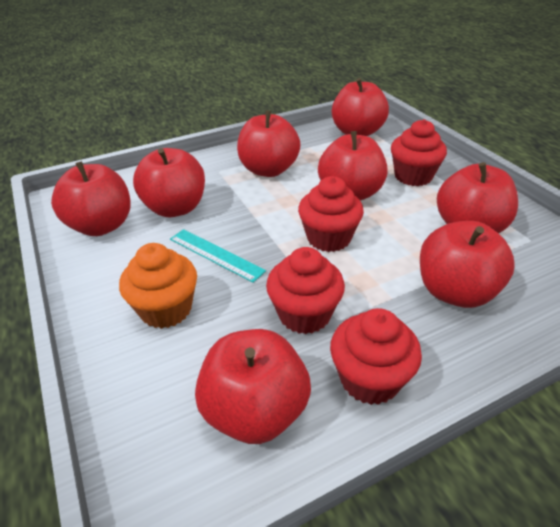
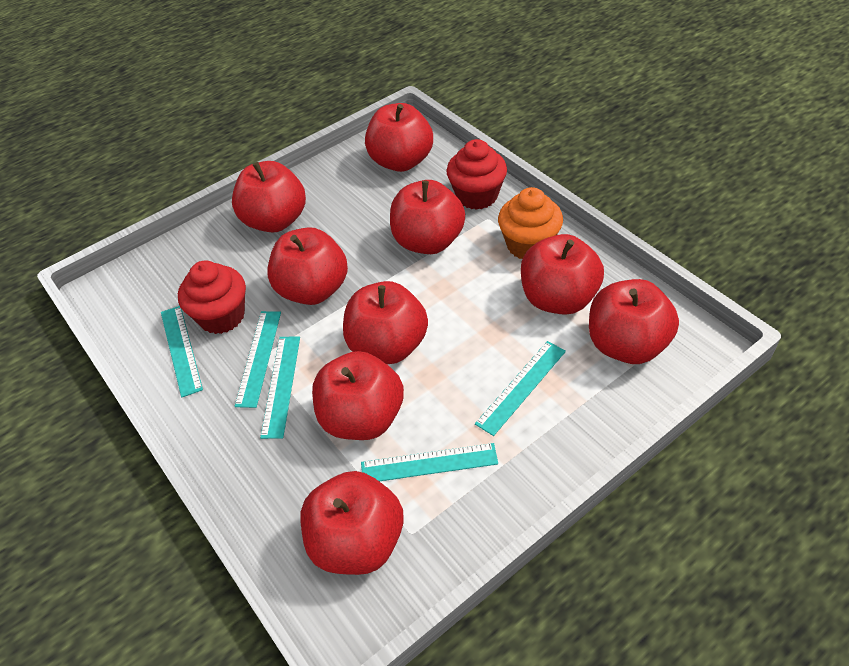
red apple: [51,161,130,236] [133,148,205,217] [195,329,311,444] [237,110,301,177] [318,131,388,200] [332,78,389,136] [420,221,514,308] [437,162,518,234] = 8 -> [232,161,306,232] [267,227,348,305] [300,471,404,575] [312,351,404,440] [343,281,428,364] [365,103,433,172] [390,180,465,254] [521,234,604,315] [589,279,679,364] = 9
red cupcake: [266,247,345,334] [298,176,364,252] [330,308,422,405] [391,119,447,186] = 4 -> [178,261,246,334] [446,139,507,210] = 2
turquoise ruler: [170,229,266,283] = 1 -> [161,306,203,397] [235,311,281,408] [260,336,300,439] [361,443,498,481] [475,341,566,436] = 5

